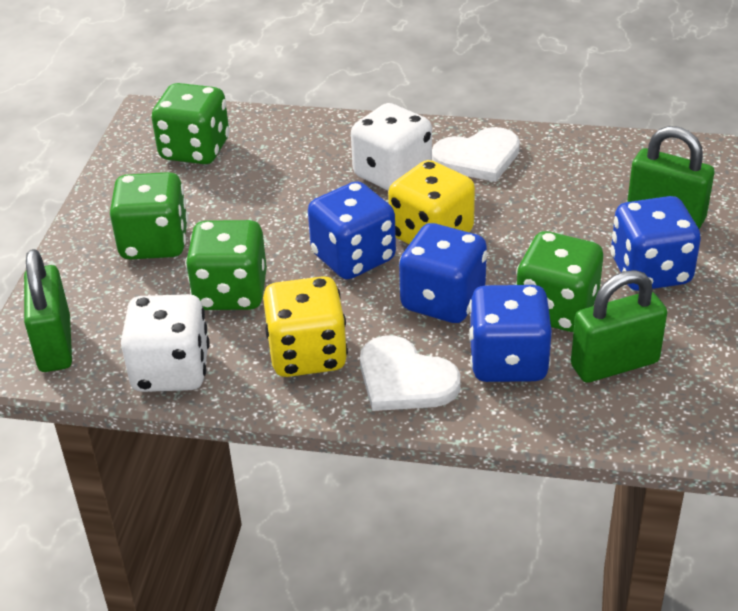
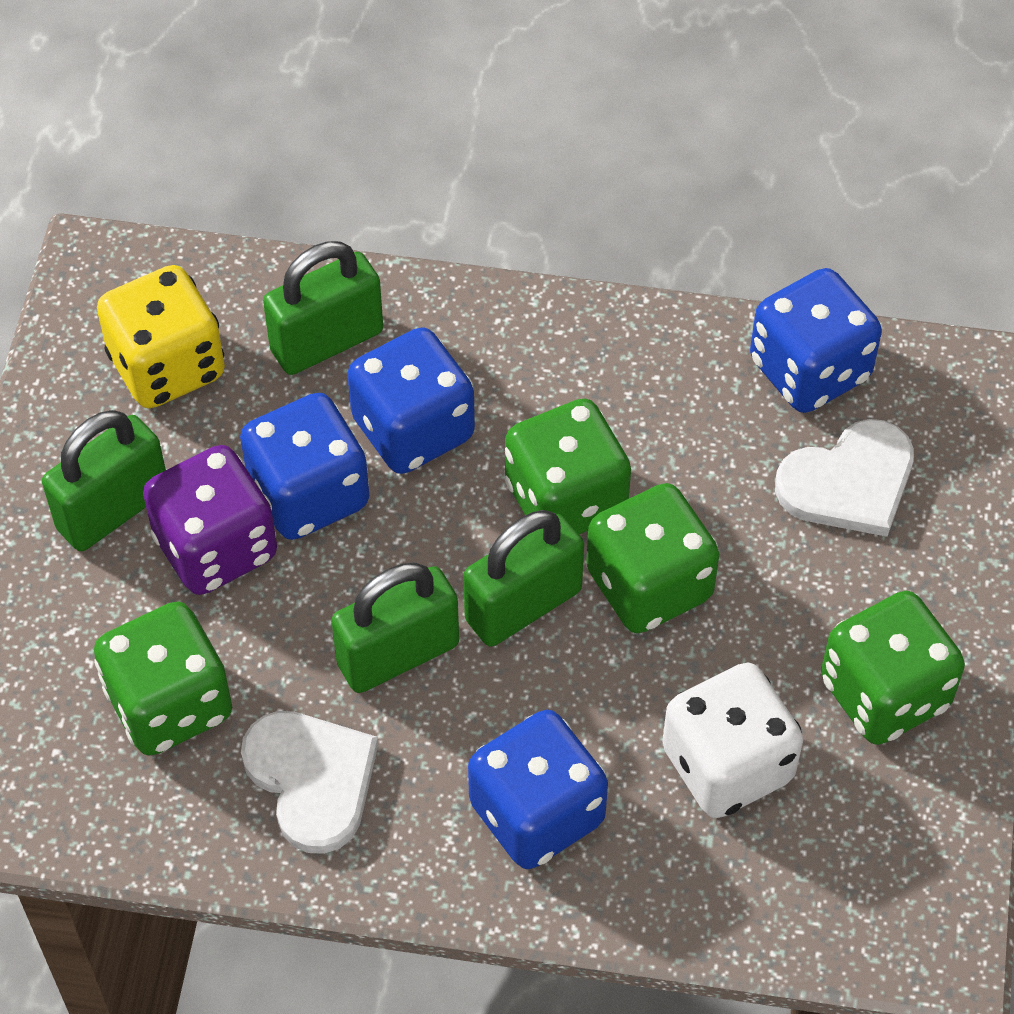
green padlock: [24,249,72,372] [571,270,667,383] [627,126,714,229] = 3 -> [42,410,166,551] [263,241,383,375] [331,562,459,693] [463,510,584,647] = 4
purple dice: none = 0 -> [143,445,277,595] = 1
white dice: [121,294,210,392] [351,103,432,191] = 2 -> [662,663,803,818] = 1
yellow dice: [263,276,348,377] [388,160,475,244] = 2 -> [97,265,225,408] = 1

